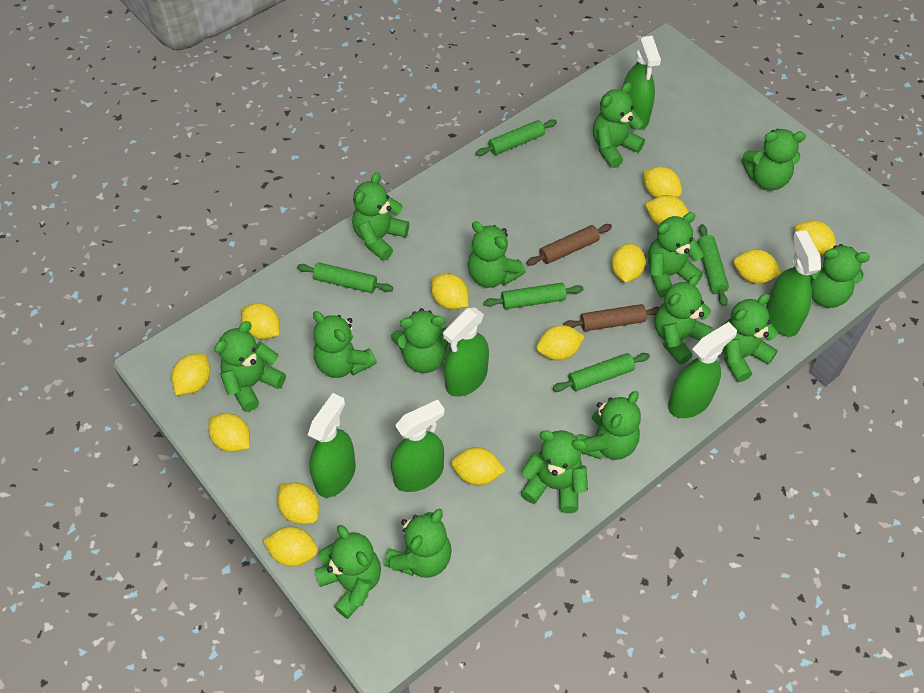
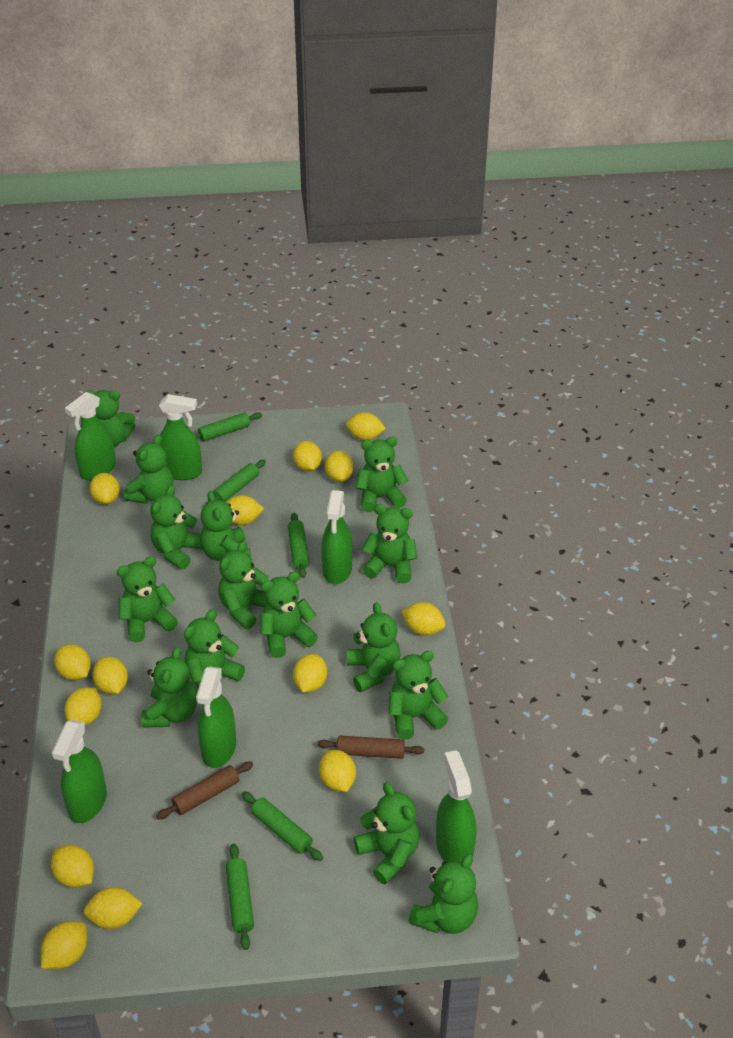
yellow lemon: [172,353,210,395] [208,413,250,452] [241,303,280,339] [263,526,318,567] [277,483,319,525] [431,273,469,310] [451,447,505,485] [536,325,585,360] [611,243,646,283] [643,167,682,198] [645,195,689,225] [733,249,782,284] [795,221,836,255] = 13 -> [41,921,87,969] [51,845,94,888] [54,644,91,680] [64,687,102,726] [84,887,143,929] [89,473,120,505] [92,657,128,694] [226,495,264,525] [293,441,322,472] [293,654,327,693] [319,749,356,792] [325,451,354,482] [346,412,386,440] [401,602,446,636] = 14

